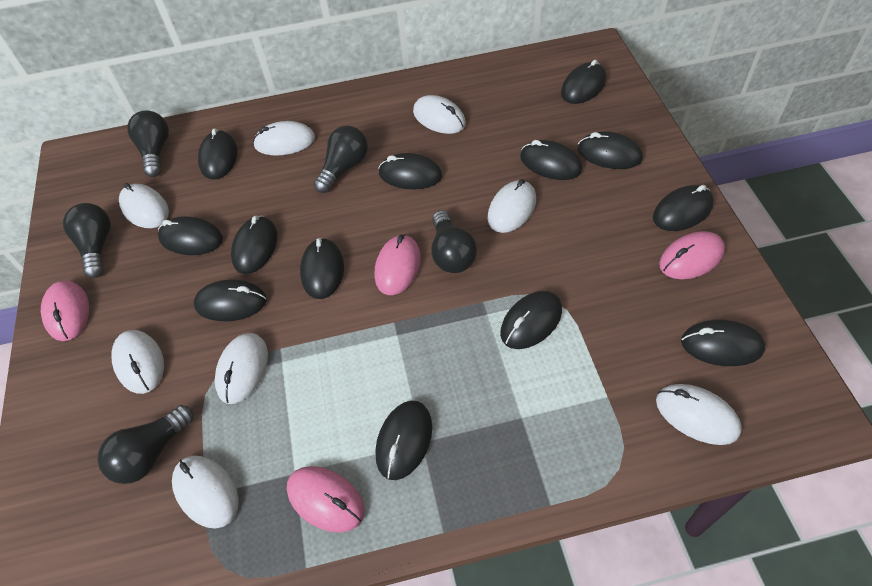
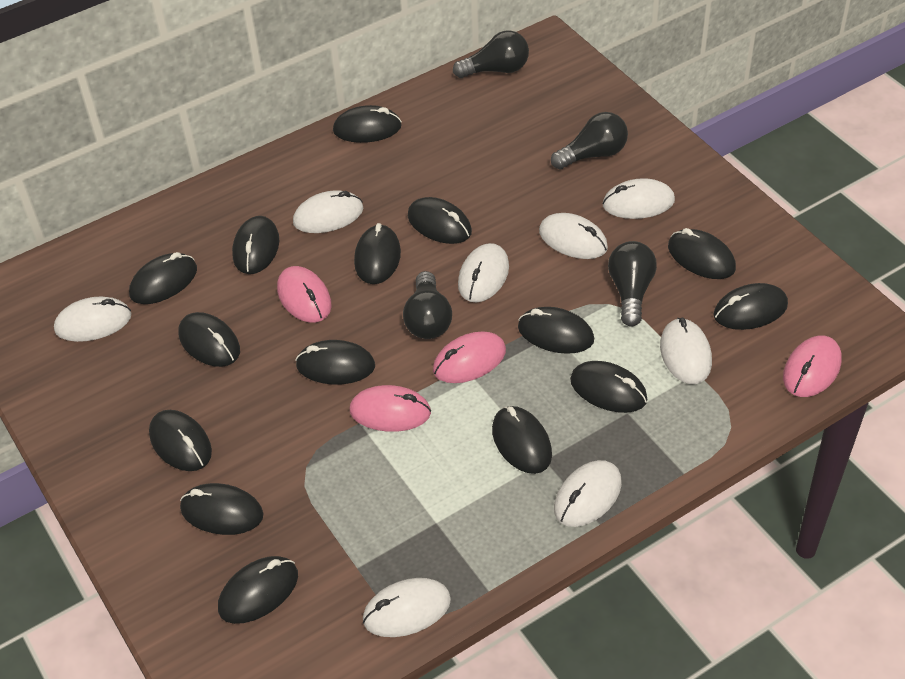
black light bulb: [63,203,111,278] [97,405,193,484] [127,111,169,177] [314,126,368,193] [431,210,477,273] = 5 -> [403,271,452,339] [453,30,529,78] [551,112,628,169] [608,241,657,327] = 4
black mouse: [158,216,223,255] [194,280,267,321] [198,128,238,179] [231,215,278,274] [300,238,344,299] [376,400,432,480] [378,153,442,190] [500,291,562,349] [520,140,582,180] [561,60,606,104] [578,131,643,169] [653,185,714,231] [681,320,765,366] = 13 -> [129,252,197,304] [149,410,212,471] [179,312,240,367] [180,483,263,535] [218,556,298,624] [232,216,279,274] [295,340,375,384] [333,105,402,143] [354,223,401,284] [408,197,472,244] [492,406,552,474] [518,307,594,354] [570,361,648,413] [668,228,736,279] [714,283,788,330] = 15

